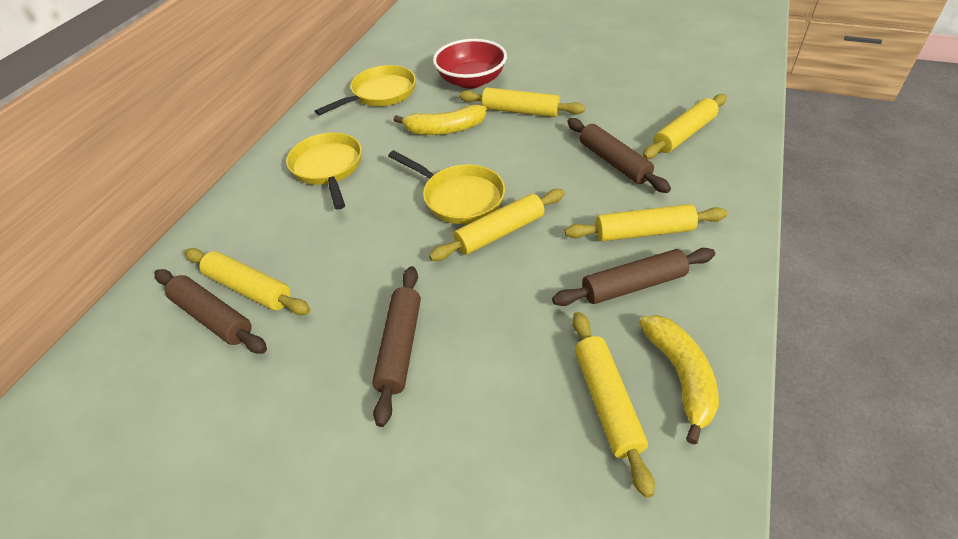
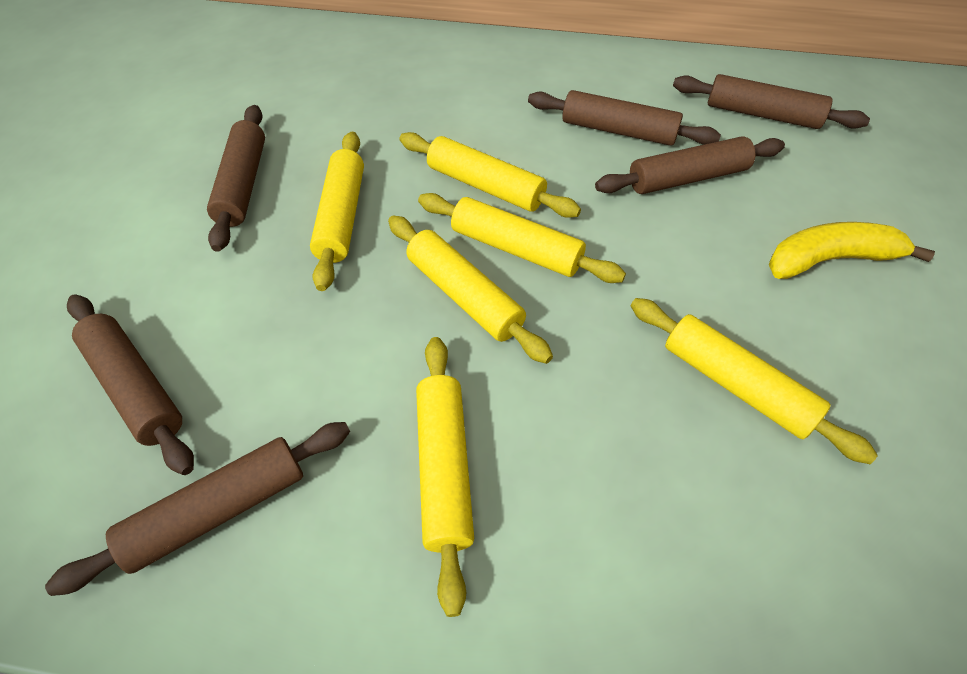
brown rolling pin: [154,269,267,354] [372,266,421,427] [552,248,715,306] [567,118,671,193] = 4 -> [45,422,350,596] [67,294,194,475] [207,105,265,252] [528,90,721,146] [595,136,785,194] [673,74,870,129] = 6
red bowl: [433,39,507,89] = 1 -> none = 0
yellow banana: [394,105,487,135] [639,315,719,445] = 2 -> [769,222,935,279] = 1
yellow pan: [286,133,362,210] [315,65,416,115] [388,150,505,224] = 3 -> none = 0

